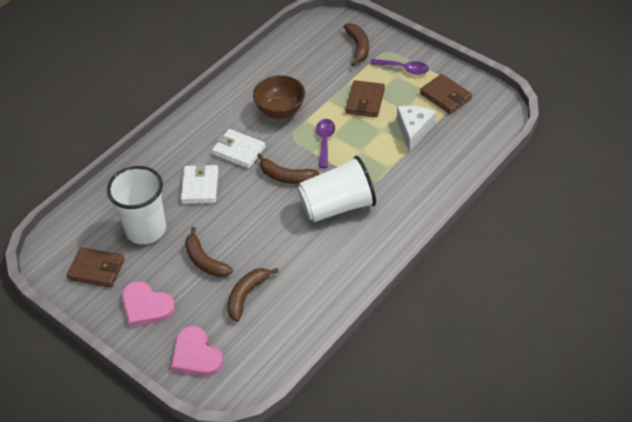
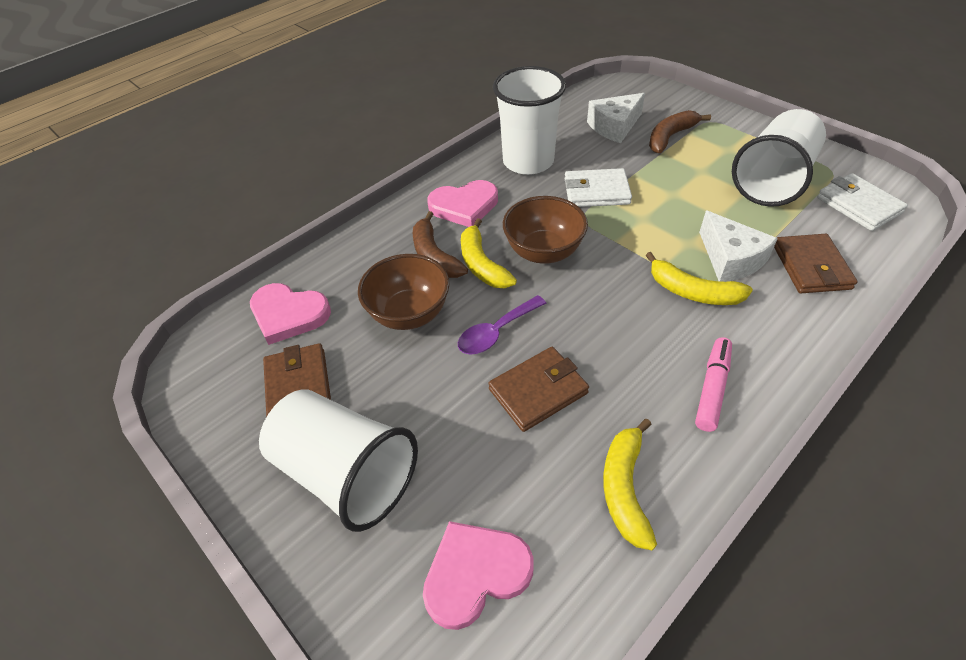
brown banana: [185,227,233,277] [228,268,279,322] [257,153,319,184] [344,23,369,66] = 4 -> [413,211,468,278] [649,110,711,153] = 2
brown bowl: [253,75,305,119] = 1 -> [358,254,449,330] [503,196,588,264] = 2
pink heart: [122,281,175,327] [171,326,223,377] = 2 -> [250,283,331,345] [423,521,534,630] [427,180,498,227] = 3
pink marker: none = 0 -> [695,337,732,432] = 1
purple spoon: [316,119,335,168] [370,59,429,75] = 2 -> [458,295,546,354] = 1
white cheese: [397,106,436,152] = 1 -> [587,93,645,143] [699,211,778,282] = 2
white cup: [107,166,166,244] [297,156,376,222] = 2 -> [259,389,418,532] [493,66,566,175] [732,109,826,207] = 3
yellow banana: none = 0 -> [461,218,517,288] [603,419,657,550] [646,252,753,305] = 3

